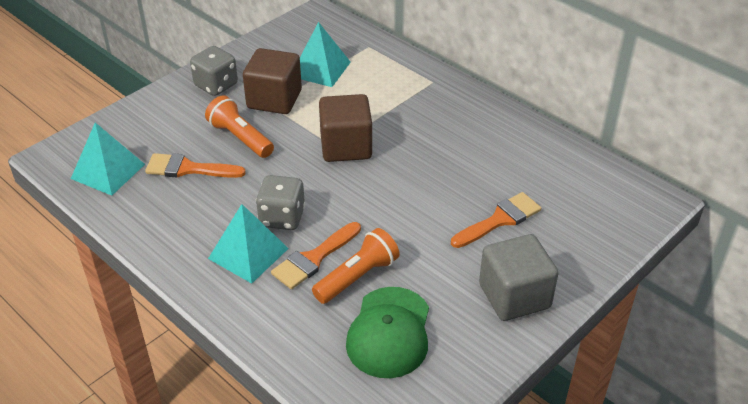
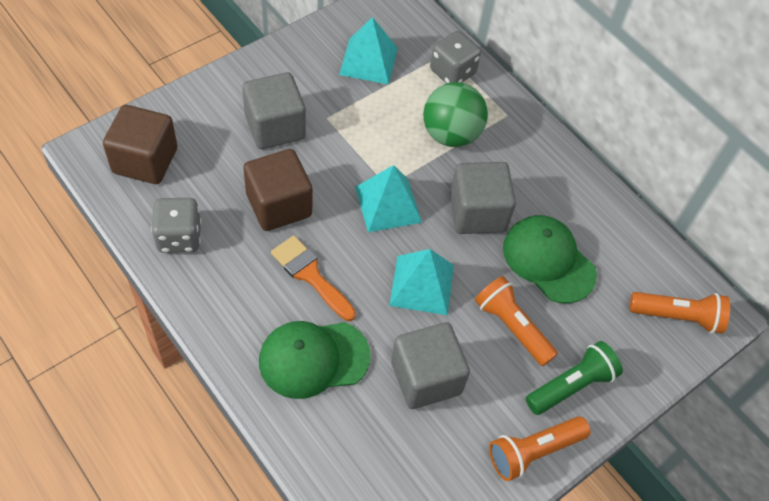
green ball: none = 0 -> [423,82,488,147] = 1
green cap: [346,287,429,378] = 1 -> [259,321,371,399] [503,215,597,304] = 2
green flashlight: none = 0 -> [526,341,623,415] = 1
grey cube: [479,234,559,321] = 1 -> [242,72,306,149] [391,322,470,409] [450,162,516,234] = 3
orange brush: [145,153,246,178] [271,222,361,289] [451,192,541,248] = 3 -> [271,235,356,321] = 1
orange flashlight: [205,95,274,158] [312,228,400,304] = 2 -> [475,276,558,366] [489,416,591,481] [630,292,730,334] = 3

